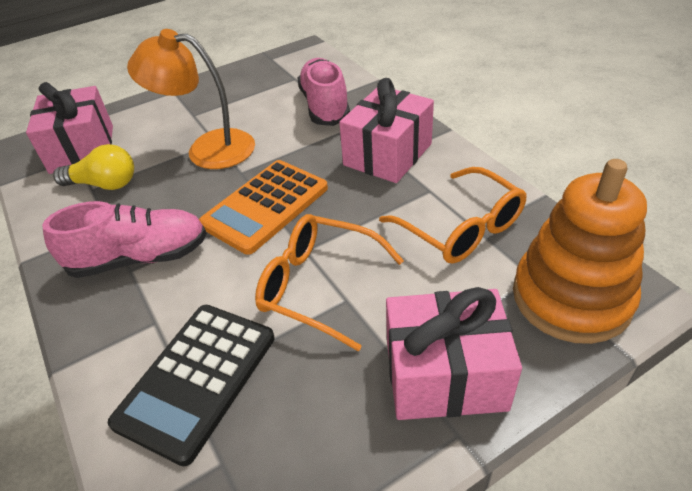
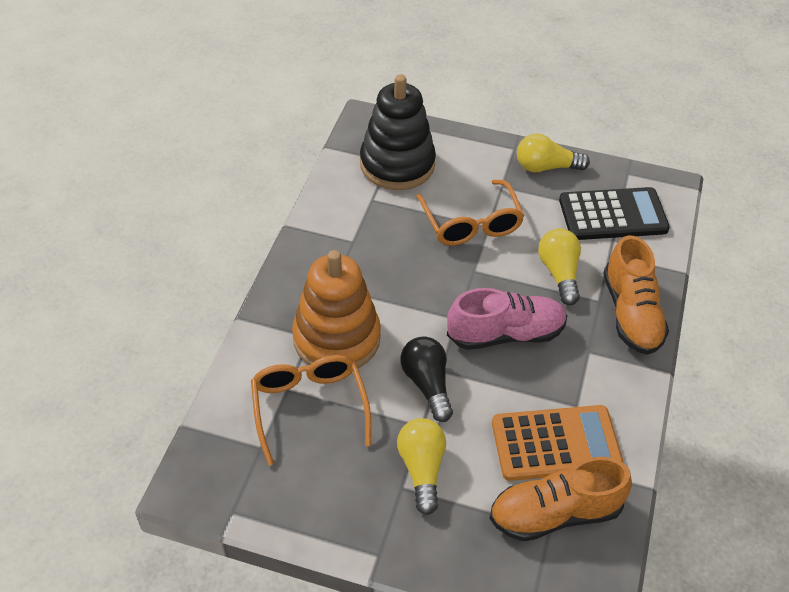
black light bulb: none = 0 -> [401,336,453,422] = 1
black stacking toy: none = 0 -> [360,74,436,190] = 1
orange lamp: [127,29,255,169] = 1 -> none = 0
orange shoe: none = 0 -> [489,457,632,541] [603,235,669,355] = 2
pink gift: [26,82,113,174] [339,78,434,183] [386,287,522,420] = 3 -> none = 0
pink shoe: [42,201,207,278] [298,58,350,126] = 2 -> [447,288,567,350] = 1
yellow light bulb: [53,144,134,190] = 1 -> [397,418,446,515] [517,133,590,172] [538,228,581,305] = 3

